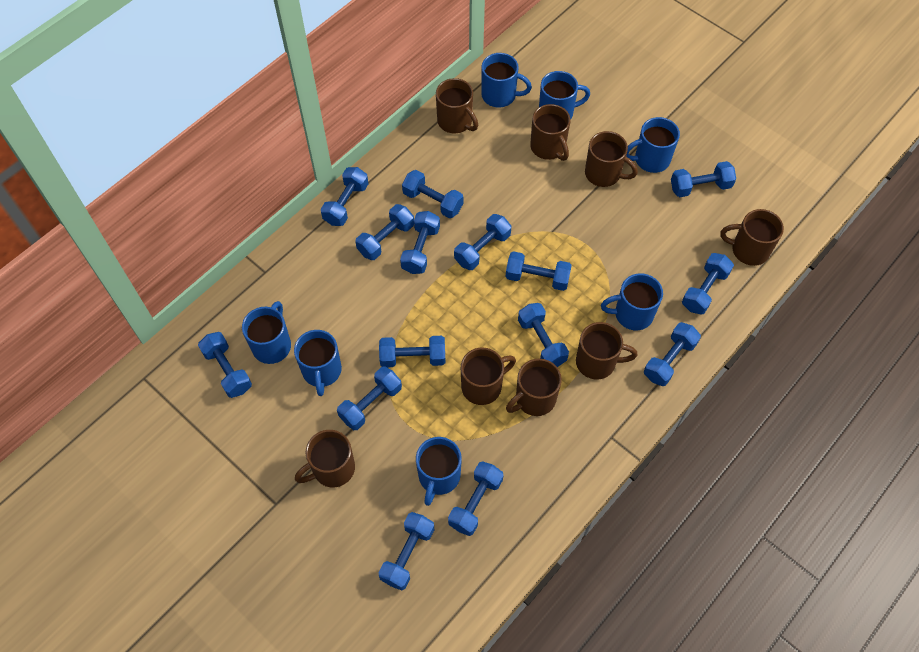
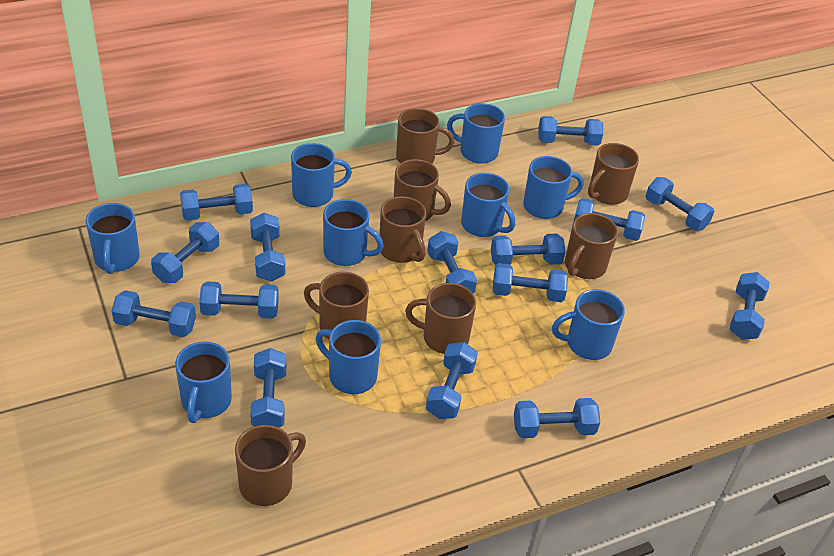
blue mug: [242,301,291,364] [294,330,342,396] [416,437,462,506] [481,53,532,107] [539,71,590,120] [601,273,663,330] [626,117,680,173] = 7 -> [86,203,140,274] [175,341,232,423] [291,143,352,207] [316,320,381,394] [323,199,384,266] [447,103,505,164] [461,173,515,237] [523,156,584,219] [552,289,625,360] = 9

